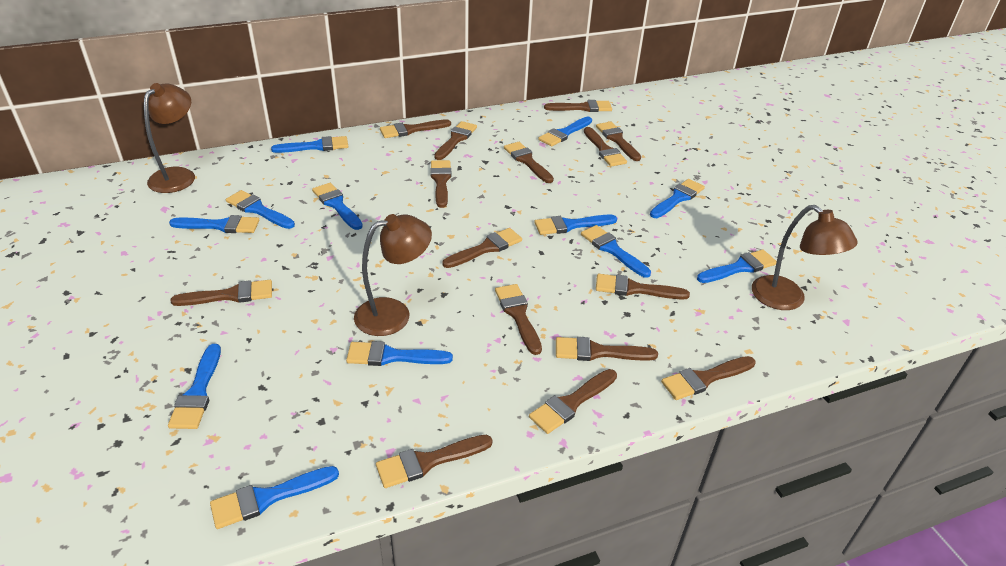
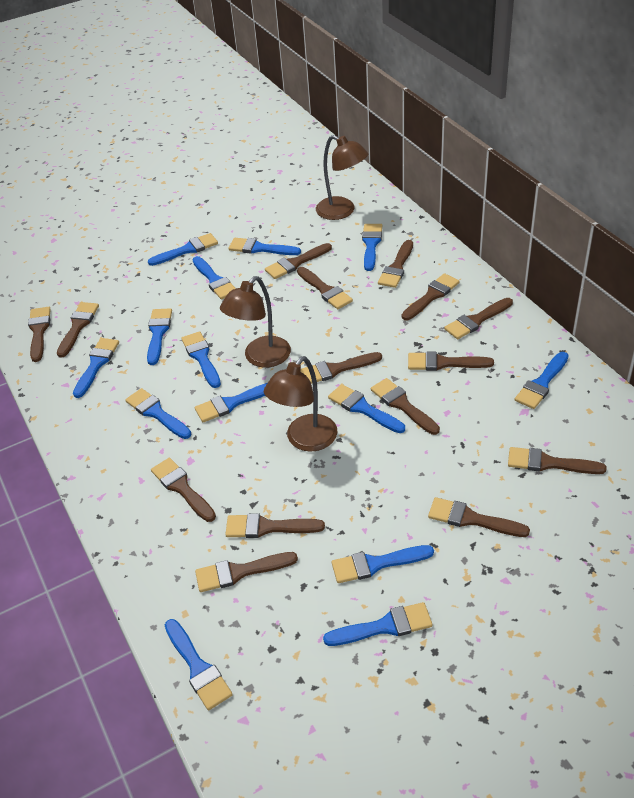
blue brush: [168,344,221,429] [169,215,259,233] [210,466,339,529] [226,190,295,229] [271,136,348,153] [312,183,363,230] [346,341,453,366] [534,215,617,235] [538,117,592,147] [581,225,651,278] [650,179,705,218] [697,249,777,283] = 12 -> [73,338,119,398] [125,388,191,439] [147,308,172,365] [148,233,218,266] [165,619,233,710] [181,331,221,388] [192,256,236,299] [195,383,267,422] [229,238,301,255] [323,602,433,646] [328,384,405,433] [332,545,434,583] [362,224,382,271] [515,352,569,409] = 14

